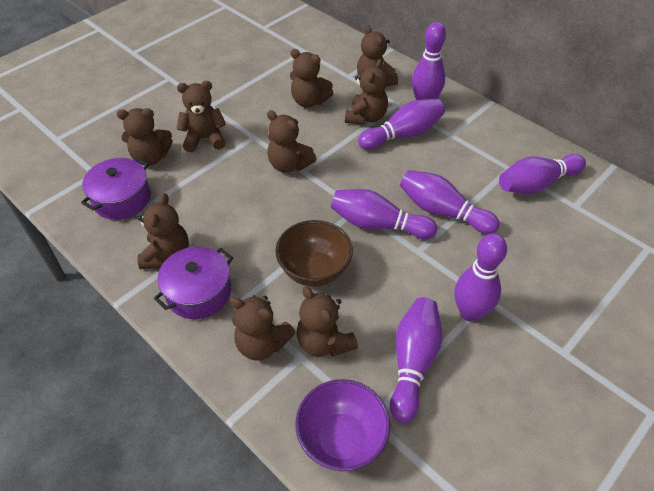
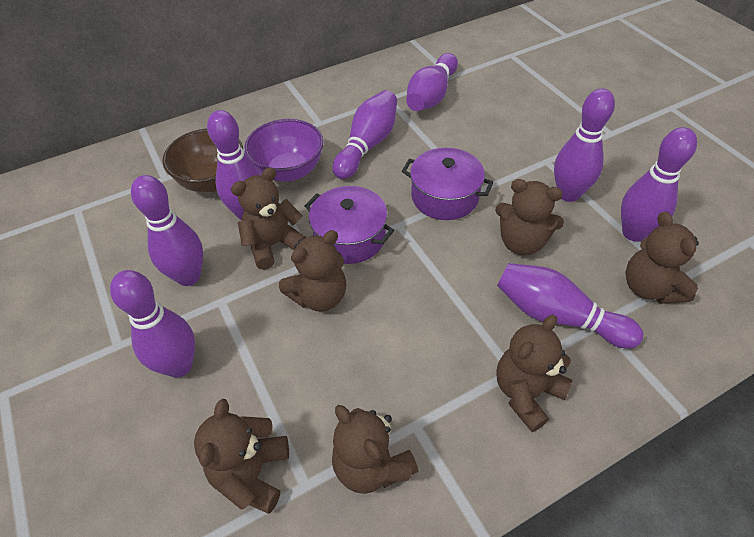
brown teddy bear: [117,108,173,166] [138,193,189,269] [176,81,226,152] [230,295,296,360] [267,110,316,173] [290,49,333,108] [296,286,358,357] [345,59,388,125] [357,25,398,86] = 9 -> [194,399,289,514] [231,167,306,270] [279,230,346,312] [332,405,419,494] [495,179,564,255] [496,315,572,432] [625,211,699,304] = 7
purple bowling pin: [331,189,437,239] [358,99,445,150] [390,297,442,423] [400,170,500,234] [412,22,446,100] [454,233,507,322] [499,154,586,194] = 7 -> [110,270,195,378] [131,175,203,286] [207,110,261,220] [333,90,397,179] [406,53,458,111] [497,263,644,349] [554,88,615,202] [621,127,697,242] = 8

